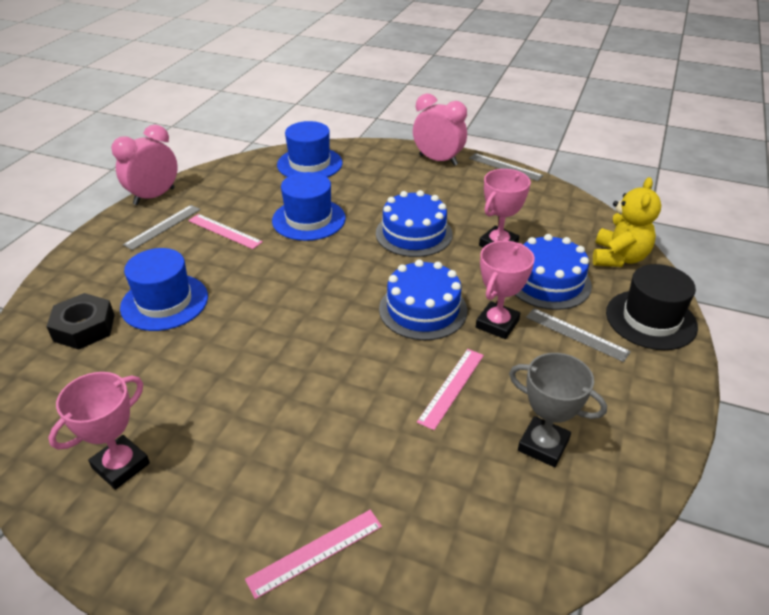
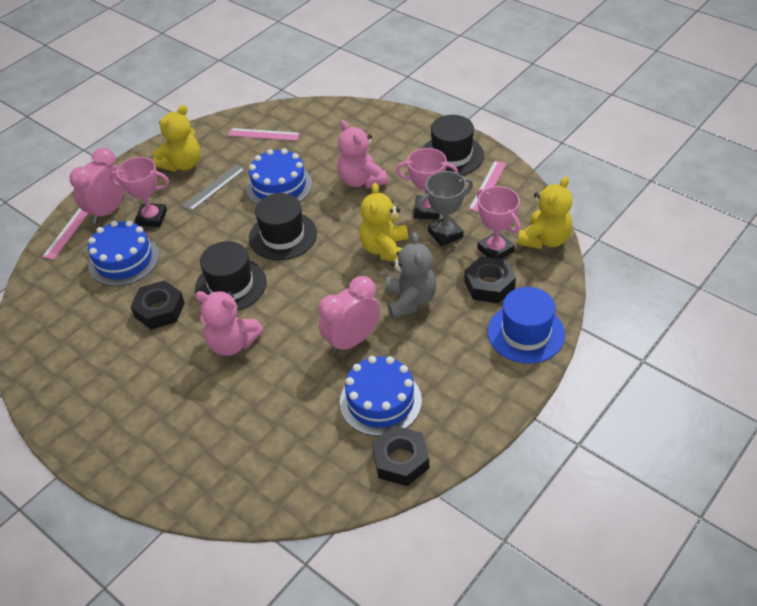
black hat: [606,264,698,350] = 1 -> [195,241,267,311] [249,193,317,260] [423,115,484,175] = 3
black nut: [46,293,115,350] = 1 -> [130,280,185,329] [372,425,429,486] [464,256,516,303] = 3
blue hat: [120,248,208,331] [272,172,346,241] [277,121,343,177] = 3 -> [488,287,565,364] = 1
grey ruler: [123,205,201,250] [469,153,544,181] [526,308,631,362] = 3 -> [183,165,245,211] = 1
grey teddy bear: none = 0 -> [385,232,436,319] = 1
pink teddy bear: none = 0 -> [195,291,264,356] [337,120,388,189] = 2
yellow teddy bear: [593,177,661,267] = 1 -> [153,105,200,172] [359,183,408,261] [518,176,572,249] = 3

